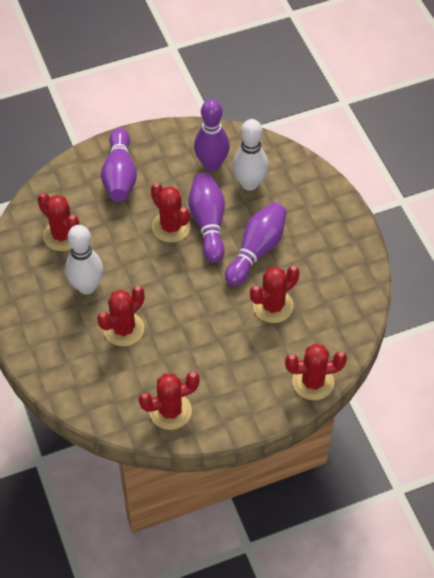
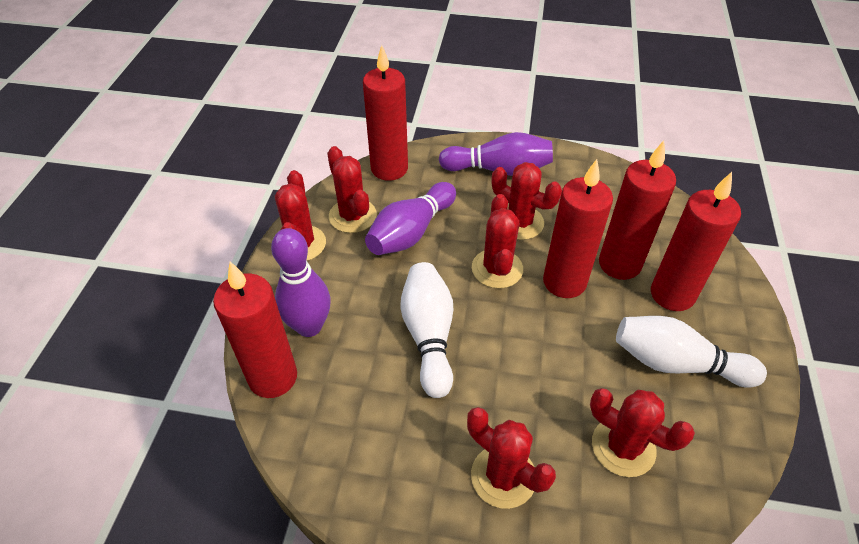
purple bowling pin: [101,128,137,202] [188,173,225,263] [194,99,230,171] [225,202,287,286] = 4 -> [271,228,331,337] [365,182,456,255] [439,132,553,176] = 3
red candle: none = 0 -> [213,262,297,398] [363,45,408,181] [543,159,613,298] [599,141,676,280] [651,172,741,311] = 5

